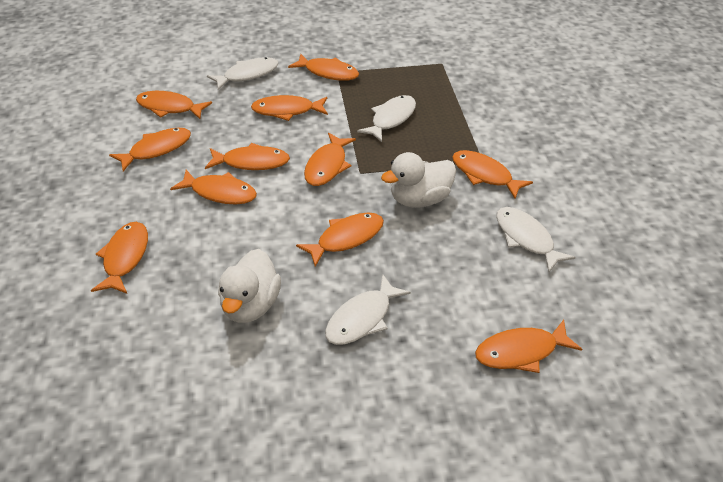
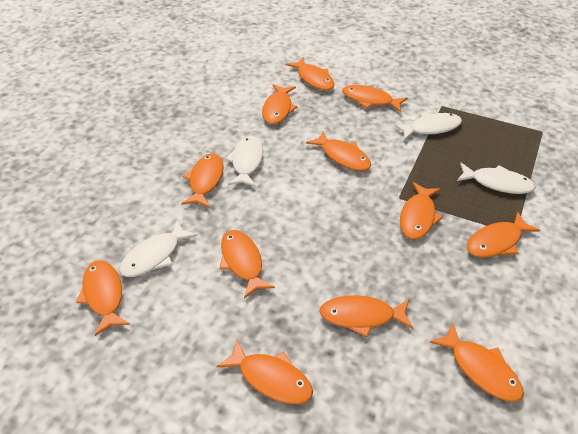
orange fish: [91,222,148,294] [109,128,191,171] [136,91,212,119] [170,170,257,204] [205,143,290,170] [251,95,328,121] [288,54,359,81] [296,212,384,267] [304,133,356,186] [452,150,533,199] [475,320,582,373] = 11 -> [76,260,130,336] [181,153,223,208] [216,340,313,404] [219,230,275,299] [262,84,298,124] [286,57,334,91] [306,131,371,171] [319,295,413,337] [342,85,407,112] [400,182,443,239] [430,323,524,402] [467,212,540,258] = 12
white duck: [218,249,281,323] [381,152,456,208] = 2 -> none = 0

